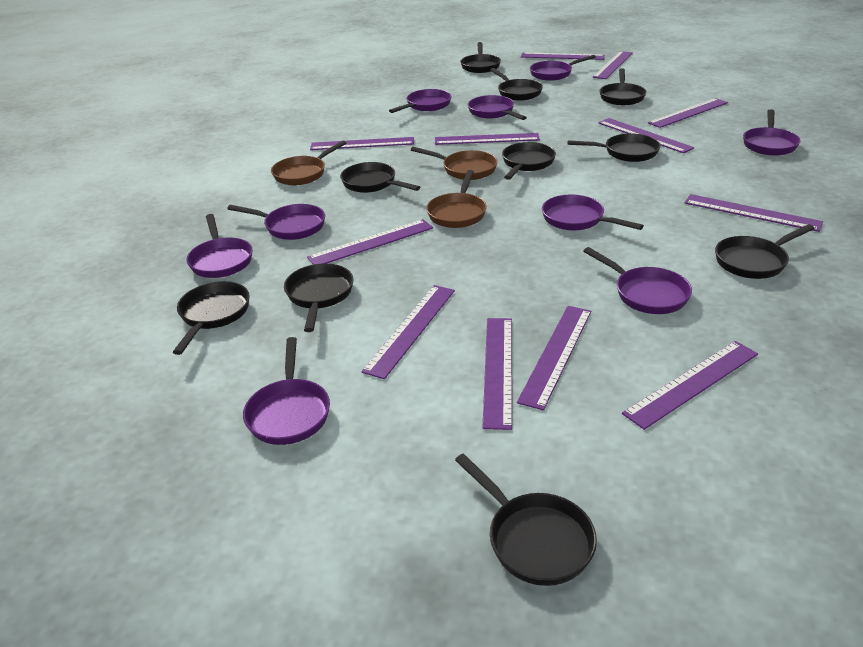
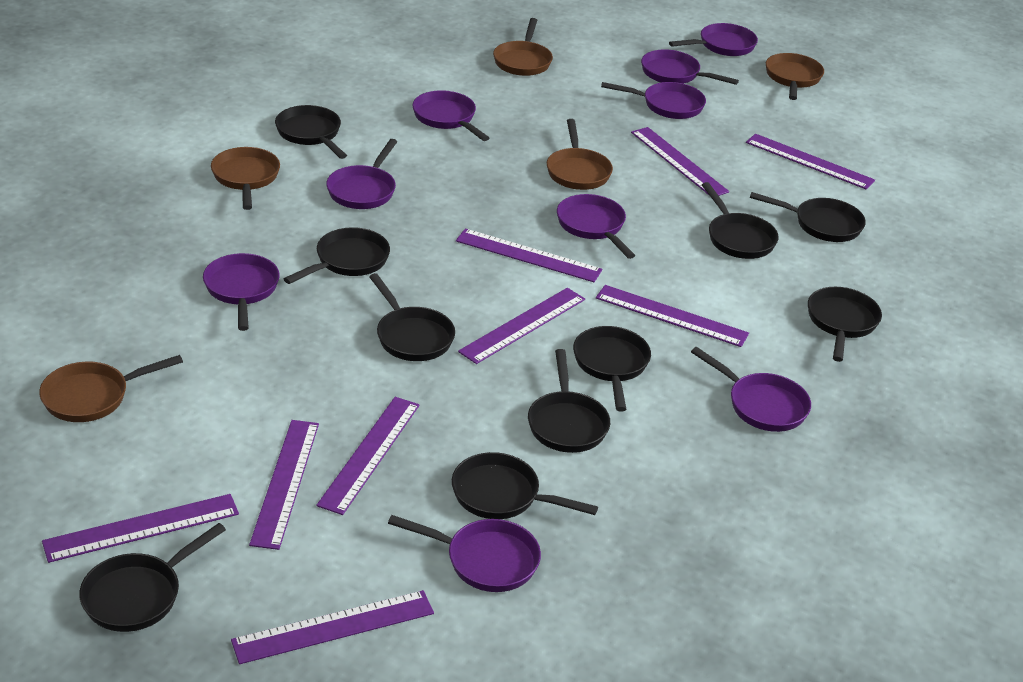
brown pan: [271,140,347,185] [411,147,498,180] [426,170,487,228] = 3 -> [39,355,183,422] [211,147,280,210] [493,18,553,76] [547,119,613,190] [766,53,824,100] = 5
purple ruler: [307,219,433,265] [310,137,414,150] [361,285,455,379] [435,133,540,145] [482,318,512,430] [517,306,591,410] [521,52,605,60] [593,51,633,79] [598,118,694,153] [622,341,758,430] [648,98,728,128] [685,194,823,232] = 12 -> [42,494,239,563] [231,590,434,664] [249,420,319,550] [316,397,419,515] [456,229,602,282] [458,288,585,364] [596,285,749,347] [631,127,729,196] [746,134,875,189] = 9

